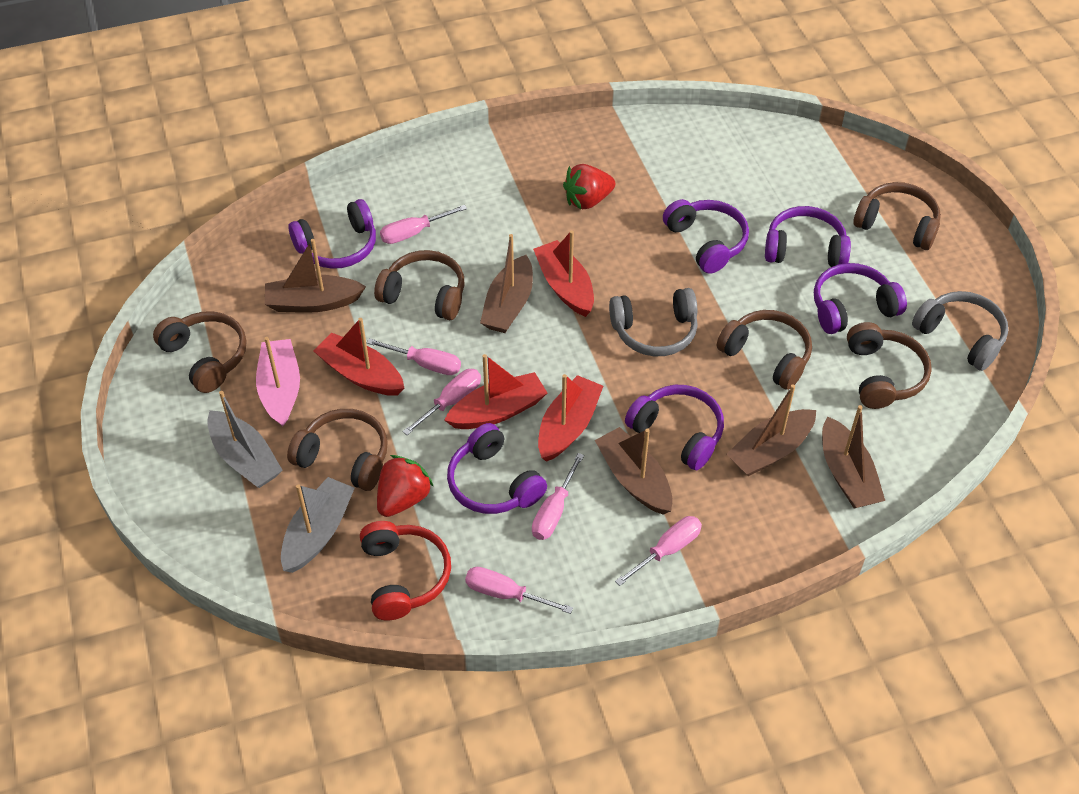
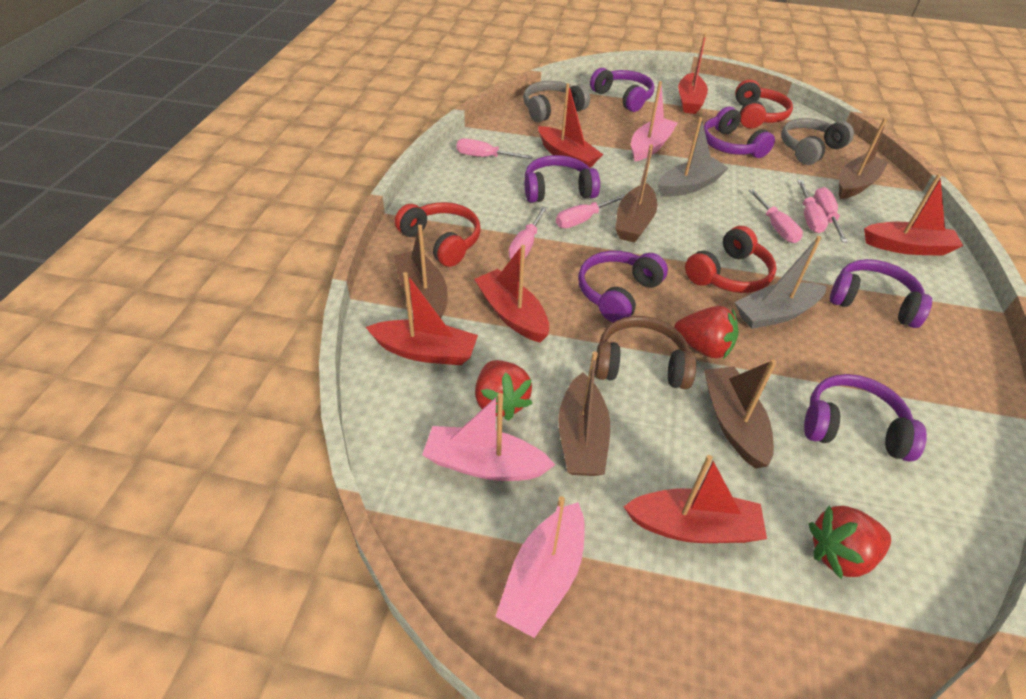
brown headphones: [153,311,247,393] [287,409,388,491] [374,250,464,320] [717,310,812,390] [847,322,932,409] [853,182,941,250] = 6 -> [595,316,696,389] = 1
pink boat: [256,337,300,427] = 1 -> [422,393,555,481] [495,496,585,638] [631,81,677,161] = 3
red boat: [314,318,404,396] [444,354,547,429] [533,230,594,317] [538,374,603,462] = 4 -> [366,272,478,365] [474,245,549,343] [538,83,603,168] [623,455,767,543] [678,33,708,114] [864,174,963,256] = 6
red headphones: [360,521,451,621] = 1 -> [395,202,481,267] [685,226,776,293] [735,79,793,128] = 3
red strawberry: [377,455,434,517] [563,164,615,209] = 2 -> [475,360,532,421] [674,306,739,359] [809,506,891,579] = 3

